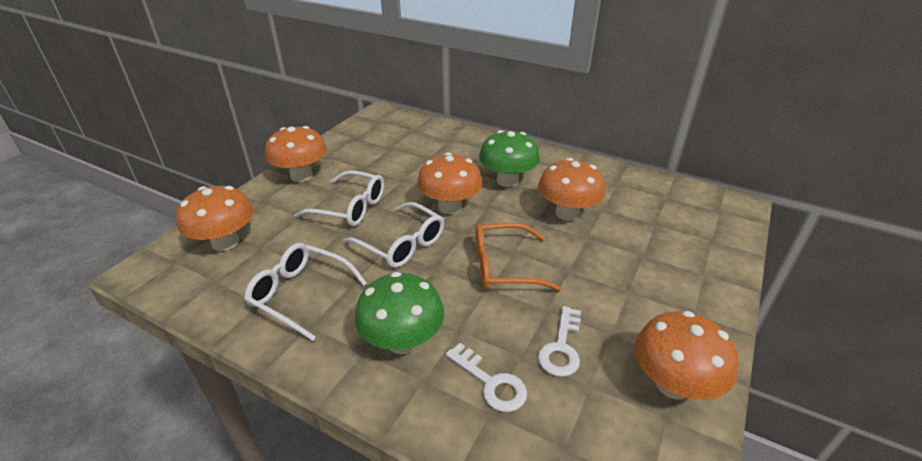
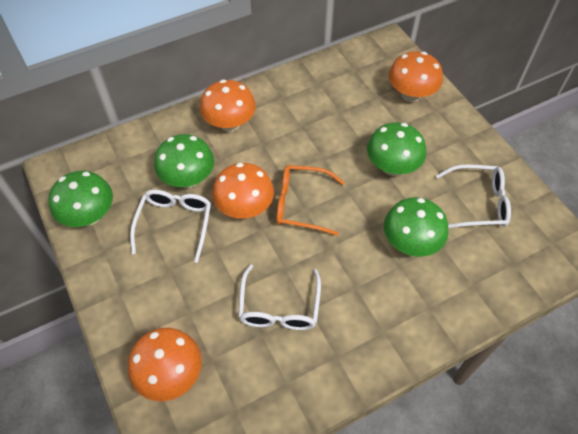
green mushroom: [355,272,444,354] [479,130,540,187] = 2 -> [49,171,113,227] [154,134,214,188] [367,122,426,176] [384,197,448,257] = 4
orange mushroom: [176,186,254,251] [265,126,327,182] [417,152,482,214] [538,158,606,221] [635,311,739,400] = 5 -> [128,328,202,401] [200,80,256,132] [212,163,274,219] [388,51,443,102] = 4
white key: [446,343,527,412] [538,306,581,377] = 2 -> none = 0

